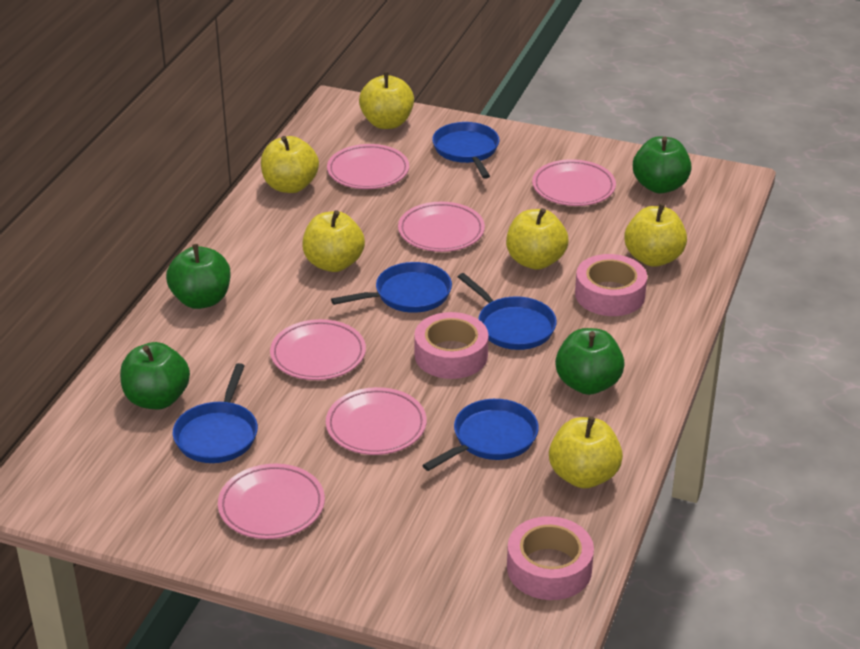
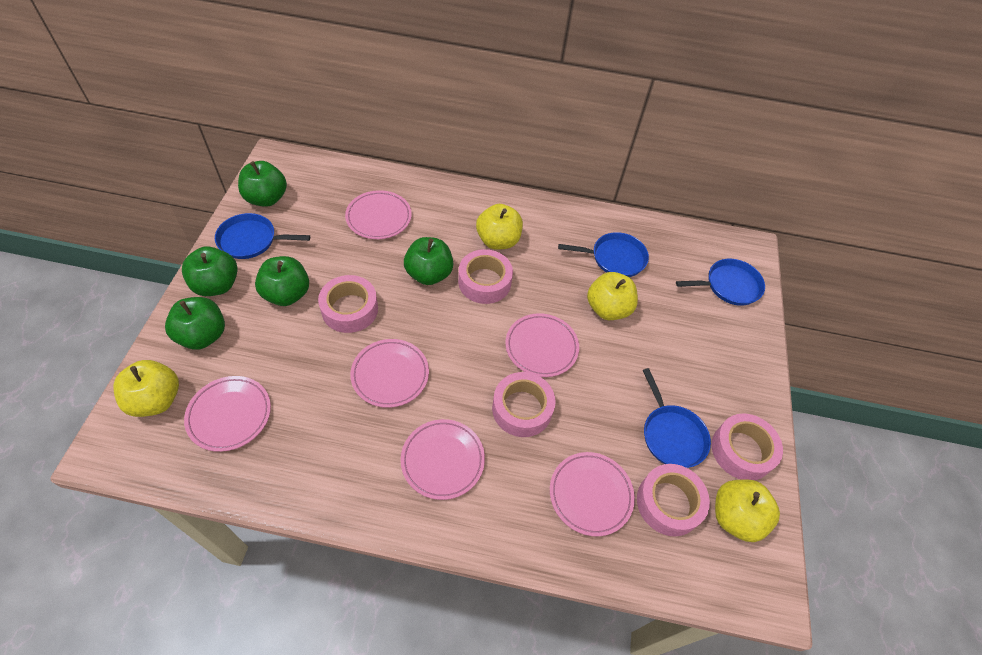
blue pan: [173,363,258,463] [331,262,452,313] [422,399,539,471] [432,122,499,179] [458,273,557,350] = 5 -> [215,213,310,259] [558,232,649,277] [643,368,711,468] [676,259,765,306] = 4
green apple: [120,342,190,409] [166,244,231,309] [555,328,625,395] [633,136,692,193] = 4 -> [165,297,225,350] [182,246,238,296] [238,161,287,207] [255,256,309,306] [404,237,453,285] = 5
pink tape: [414,312,489,379] [507,516,594,600] [575,254,647,316] = 3 -> [318,275,378,333] [458,249,513,304] [492,372,556,437] [637,464,710,536] [712,413,783,480] = 5
yellow apple: [261,136,319,193] [302,210,365,272] [359,72,414,129] [506,208,569,270] [549,416,623,488] [624,203,687,267] = 6 -> [113,360,179,417] [476,204,523,250] [587,272,638,320] [715,479,780,542] = 4

